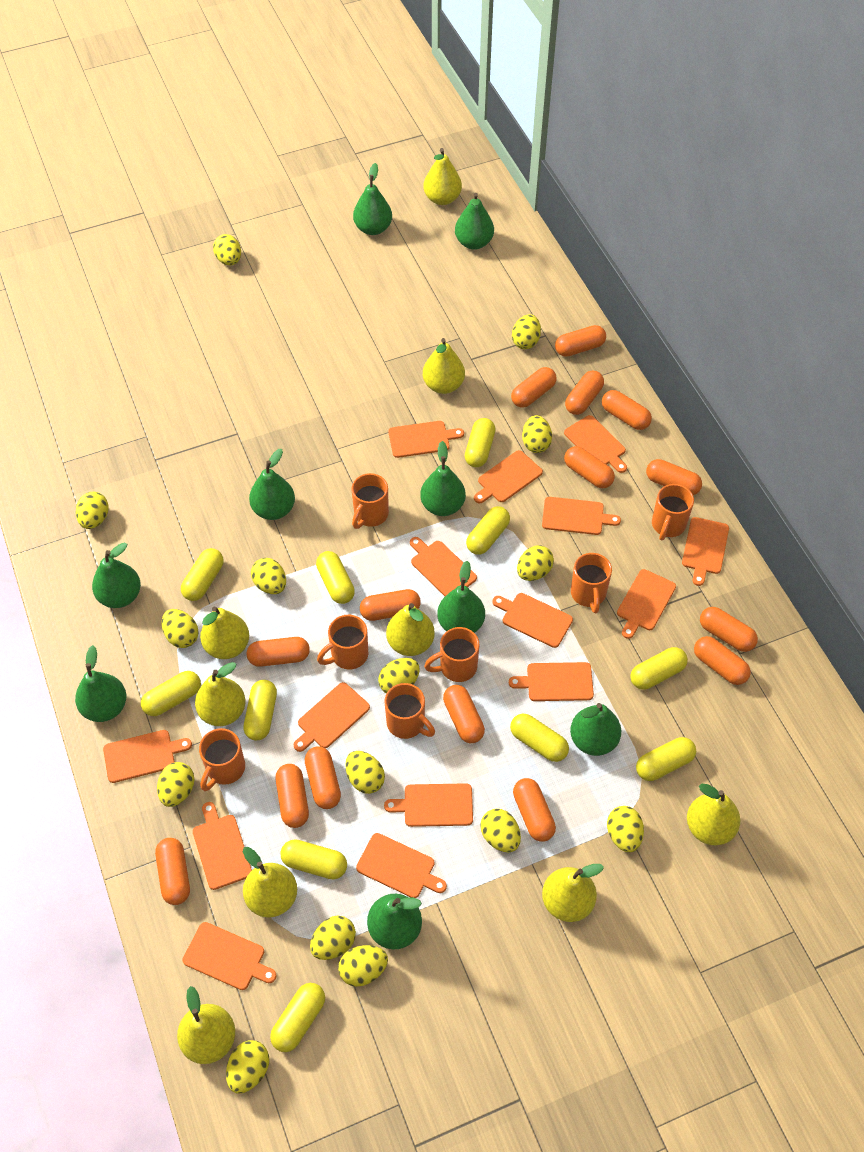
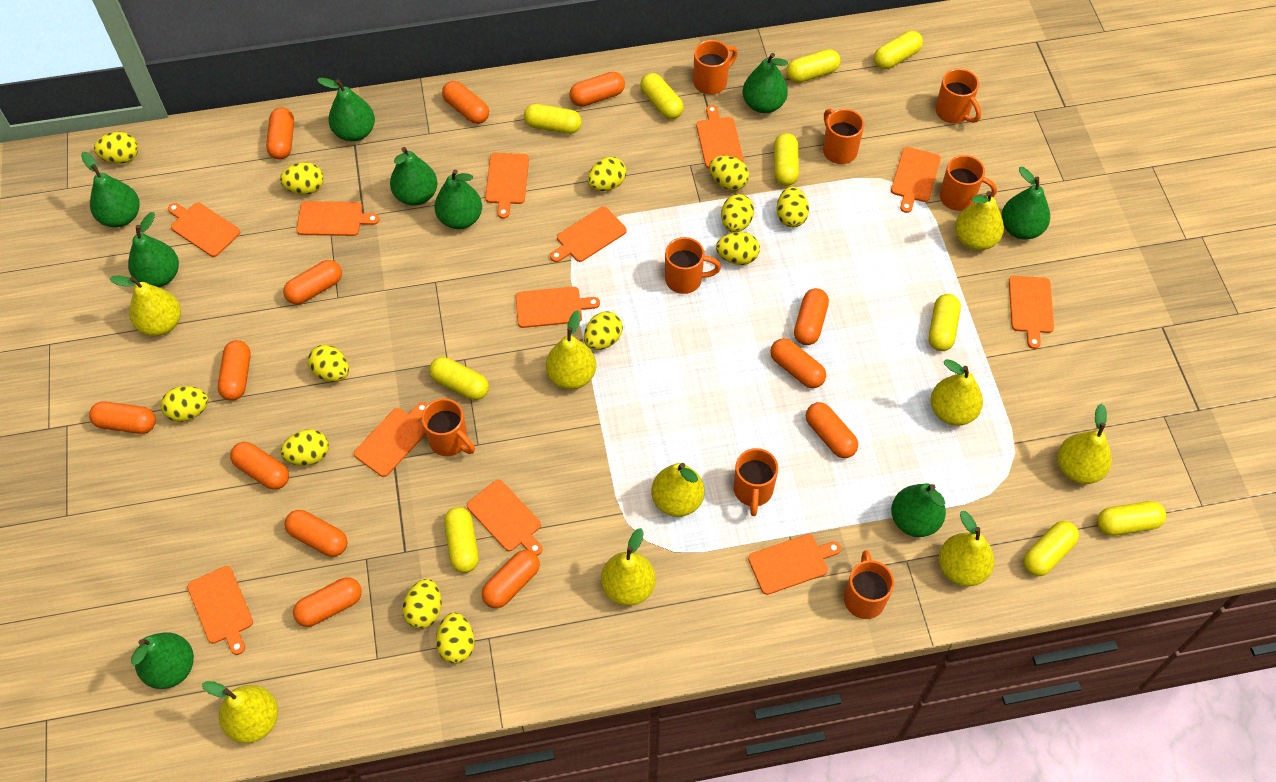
orange capsule: [155,838,190,905] [247,637,310,667] [276,764,309,828] [305,746,341,809] [360,589,421,621] [443,685,485,743] [511,367,556,408] [513,778,556,842] [555,325,606,357] [564,446,615,488] [565,370,604,415] [602,390,652,430] [646,459,702,495] [694,636,751,685] [700,607,758,652] = 15 -> [89,401,156,434] [218,340,251,401] [230,442,289,490] [266,107,294,160] [283,260,342,305] [284,510,348,557] [293,577,362,627] [442,81,489,124] [482,550,540,608] [569,72,625,107] [770,338,826,388] [794,288,829,345] [806,402,858,458] = 13
orange cutting board: [103,730,192,783] [182,922,276,990] [193,802,252,890] [293,682,370,752] [356,833,447,898] [384,783,473,827] [388,421,464,458] [410,537,477,596] [474,450,543,503] [492,593,573,648] [509,662,594,701] [542,497,621,535] [564,415,627,473] [617,569,676,639] [682,517,729,586] = 15 -> [168,202,240,257] [187,566,253,655] [296,201,379,236] [354,402,428,477] [467,480,542,556] [485,153,529,219] [515,287,600,328] [550,206,627,262] [696,105,744,169] [748,534,841,595] [891,147,941,213] [1009,276,1054,349] = 12
orange mug: [199,728,245,791] [317,615,368,670] [352,473,389,529] [384,683,435,739] [424,627,479,682] [571,553,612,613] [652,484,694,540] = 7 -> [422,398,475,456] [665,237,721,294] [693,40,738,95] [734,448,778,516] [823,109,864,164] [844,550,894,619] [935,68,981,124] [940,155,997,211] = 8
yellow capsule: [141,671,201,716] [181,548,224,601] [243,680,277,740] [270,983,325,1052] [280,839,347,880] [316,551,355,604] [465,418,495,467] [466,506,510,555] [510,714,569,762] [630,647,688,690] [636,737,696,781] = 11 -> [429,357,489,400] [444,507,479,573] [524,104,582,134] [640,73,684,119] [774,133,799,186] [786,49,840,83] [874,31,923,69] [929,294,961,351] [1023,521,1079,576] [1097,501,1166,536] = 10
yellow egg: [76,492,109,529] [157,762,195,807] [162,609,199,648] [213,234,241,265] [226,1040,269,1094] [251,558,286,594] [310,916,356,960] [338,945,388,987] [345,751,385,794] [378,658,420,694] [480,809,521,853] [512,314,541,349] [517,545,554,581] [522,415,552,453] [607,806,644,852] = 15 -> [94,132,138,164] [161,386,209,422] [280,162,324,195] [280,429,329,466] [308,345,349,382] [403,579,442,629] [436,612,475,664] [584,311,623,350] [588,157,626,191] [709,156,749,190] [716,232,760,265] [721,194,754,233] [777,187,809,228] = 13

